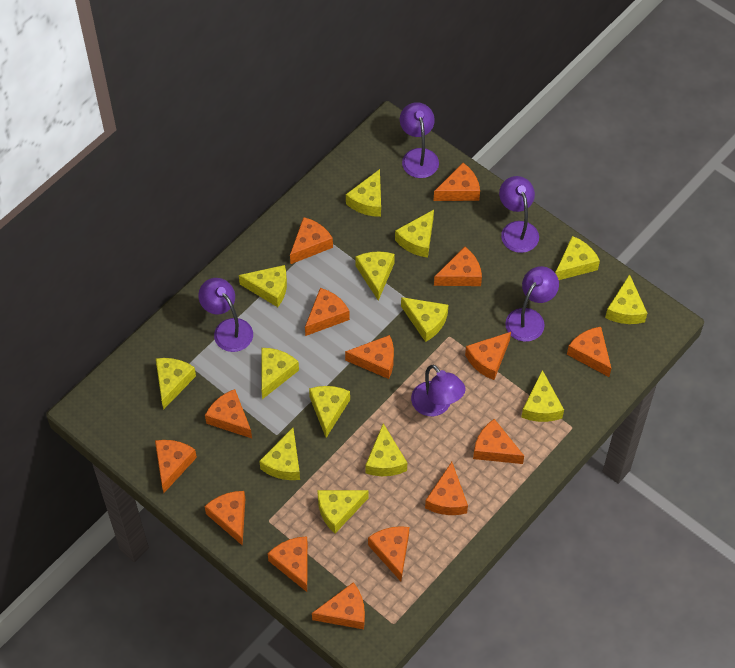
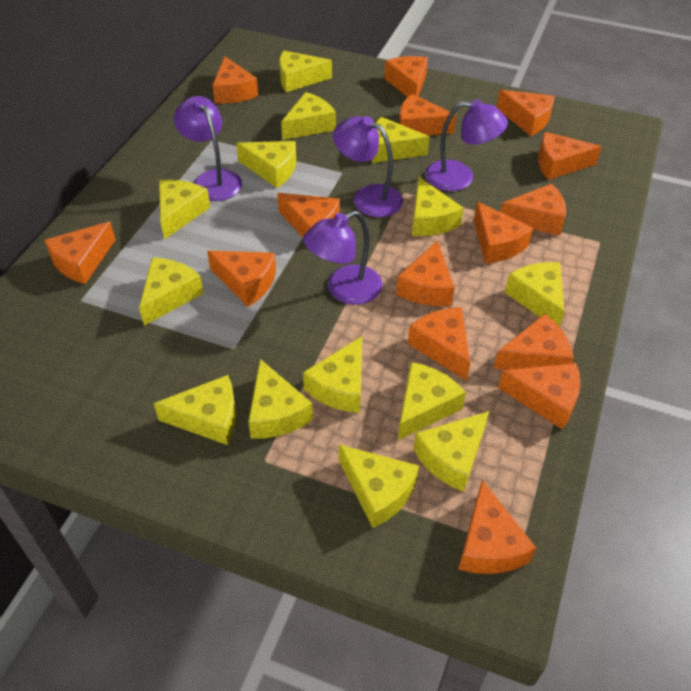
purple lamp: [198,278,253,352] [400,102,439,178] [411,365,466,416] [499,176,539,253] [505,266,559,342] = 5 -> [174,96,242,201] [303,211,382,305] [333,116,403,217] [425,99,508,191] = 4

